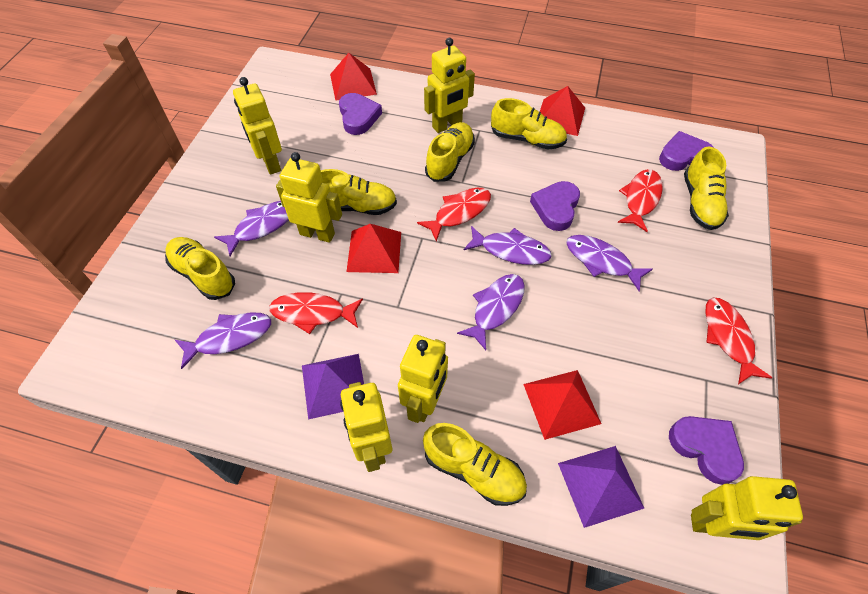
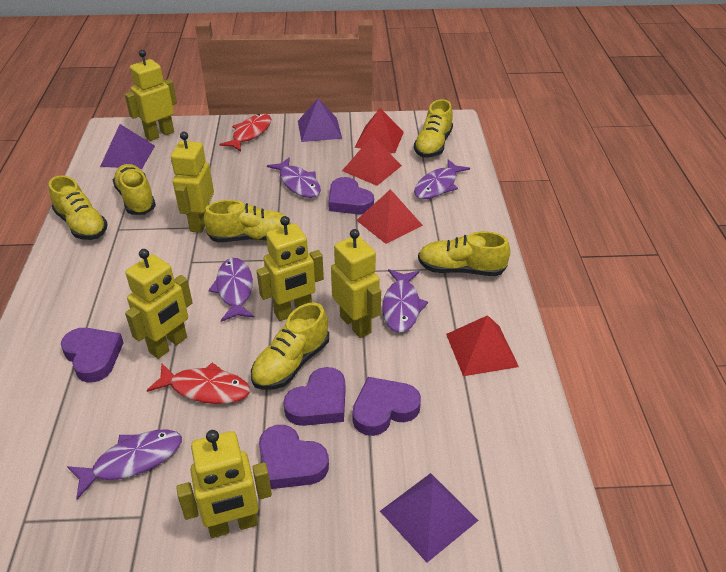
purple heart: [339,93,382,135] [530,181,580,231] [659,131,714,171] [669,416,744,485] = 4 -> [61,328,124,383] [259,425,329,489] [283,367,346,426] [328,177,374,215] [352,377,421,436] = 5
purple pyramid: [302,354,364,419] [558,446,644,528] = 2 -> [100,124,155,169] [298,98,342,142] [380,473,479,563] = 3
red fish: [269,292,363,334] [417,188,491,241] [617,169,663,232] [705,297,772,384] = 4 -> [147,362,250,404] [219,114,271,152] = 2

